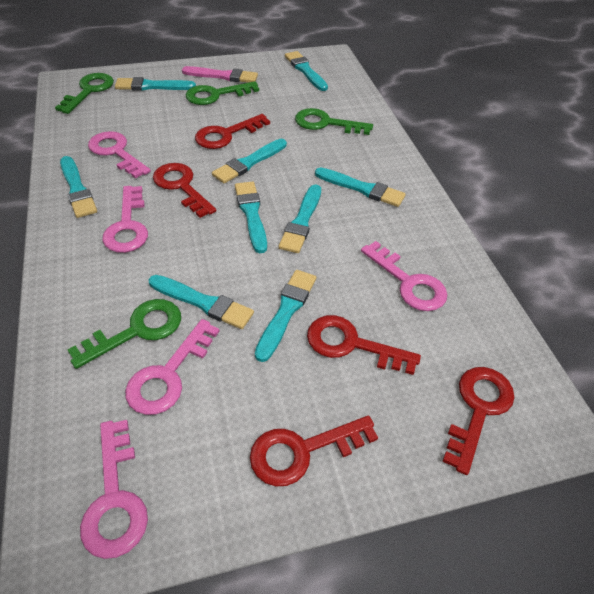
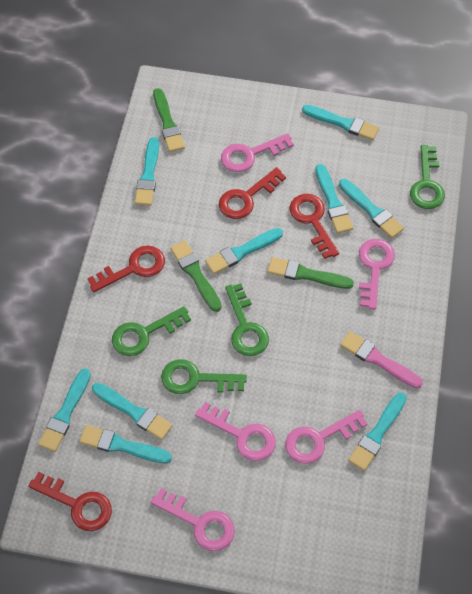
green brush: none = 0 -> [153,88,185,152] [170,240,222,312] [267,257,354,289] = 3
red key: [153,163,216,218] [195,114,270,149] [250,415,378,486] [307,315,421,375] [442,367,515,475] = 5 -> [28,472,112,531] [88,246,165,292] [219,167,286,219] [289,194,339,259] = 4

